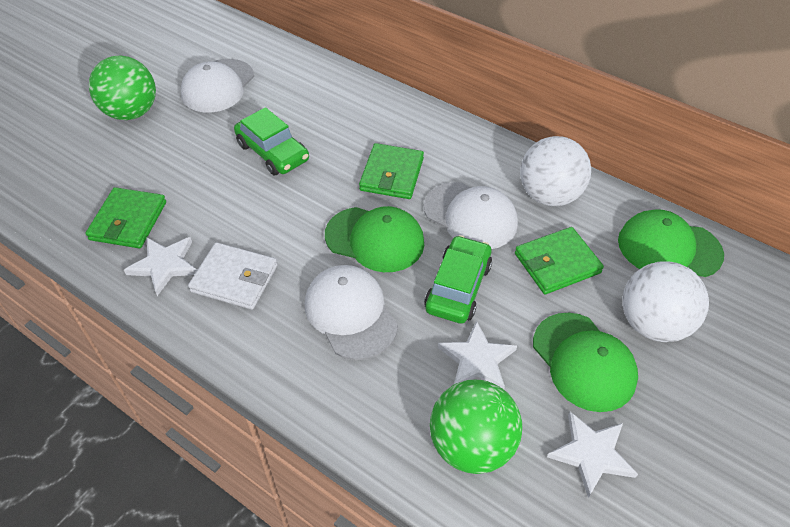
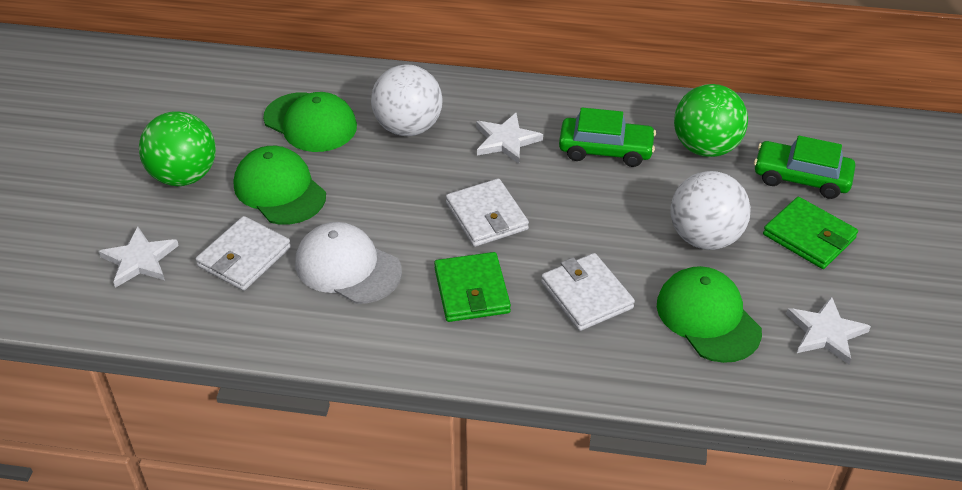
green wallet: [85,187,166,248] [359,143,424,199] [515,227,604,294] = 3 -> [434,252,511,322] [763,197,858,269] = 2
white cap: [180,59,254,112] [305,265,398,360] [424,182,518,249] = 3 -> [295,222,402,304] = 1
white wallet: [188,242,278,310] = 1 -> [196,216,291,291] [446,178,529,247] [541,253,635,331] = 3

